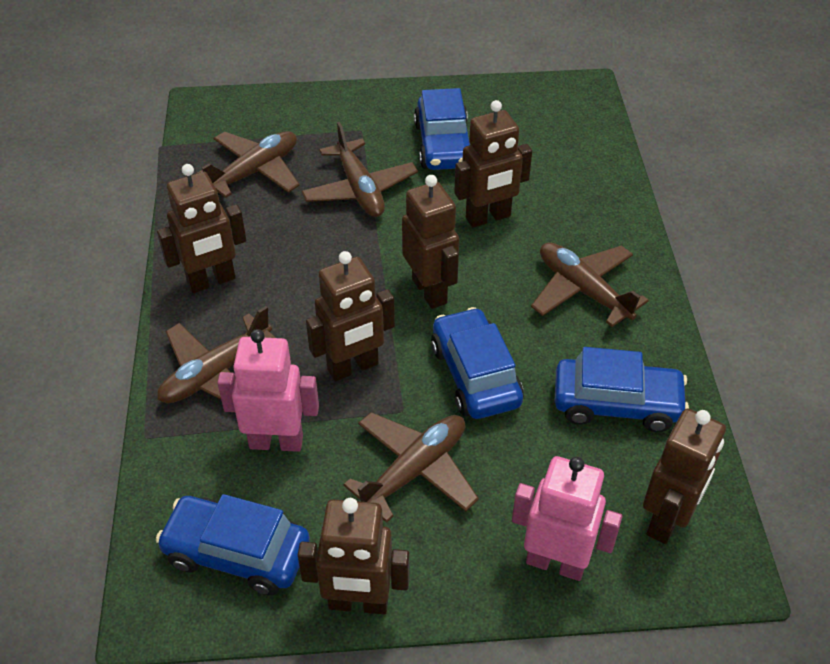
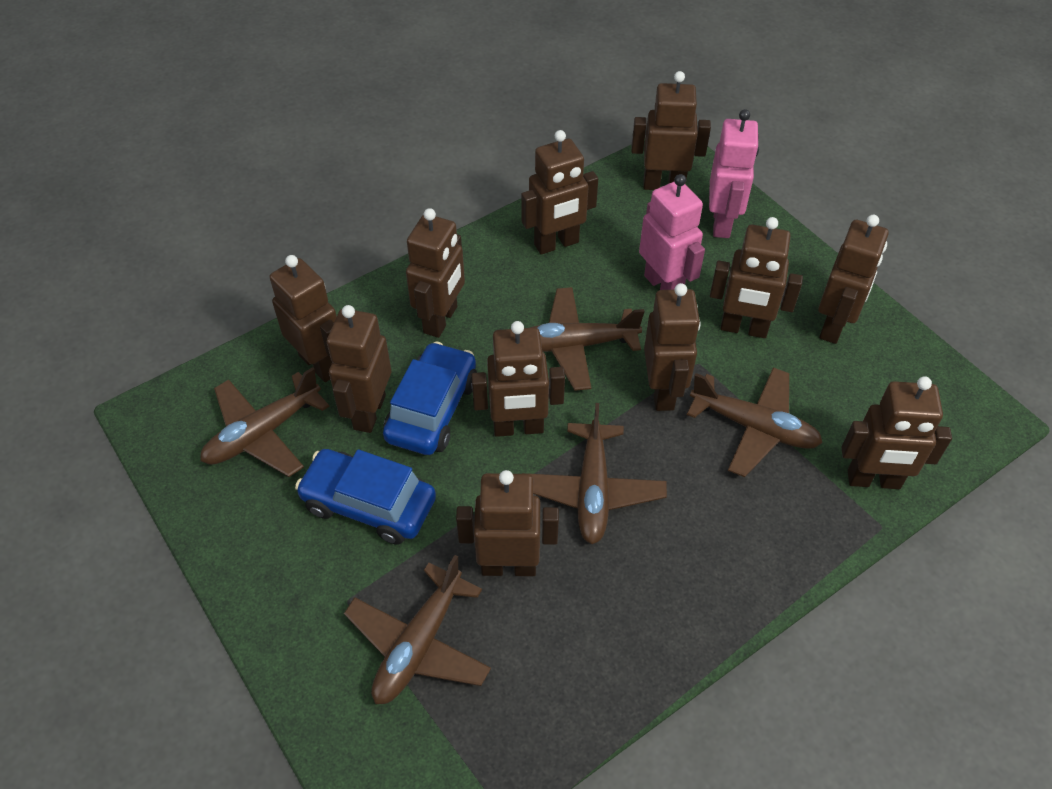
blue car: [156,494,310,596] [414,88,471,170] [431,307,524,419] [555,347,689,432] = 4 -> [295,449,436,545] [383,342,477,455] = 2
brown robot: [157,164,246,293] [298,498,409,615] [306,251,395,381] [402,175,459,309] [454,100,532,228] [643,408,726,544] = 6 -> [269,255,337,382] [327,305,391,433] [406,208,465,338] [456,470,559,576] [471,321,565,437] [521,130,598,255] [631,71,711,190] [644,283,700,411] [710,217,803,338] [819,215,889,344] [841,376,952,489] = 11

